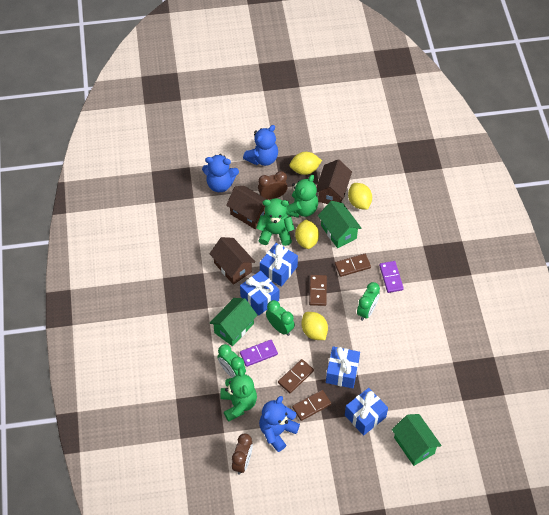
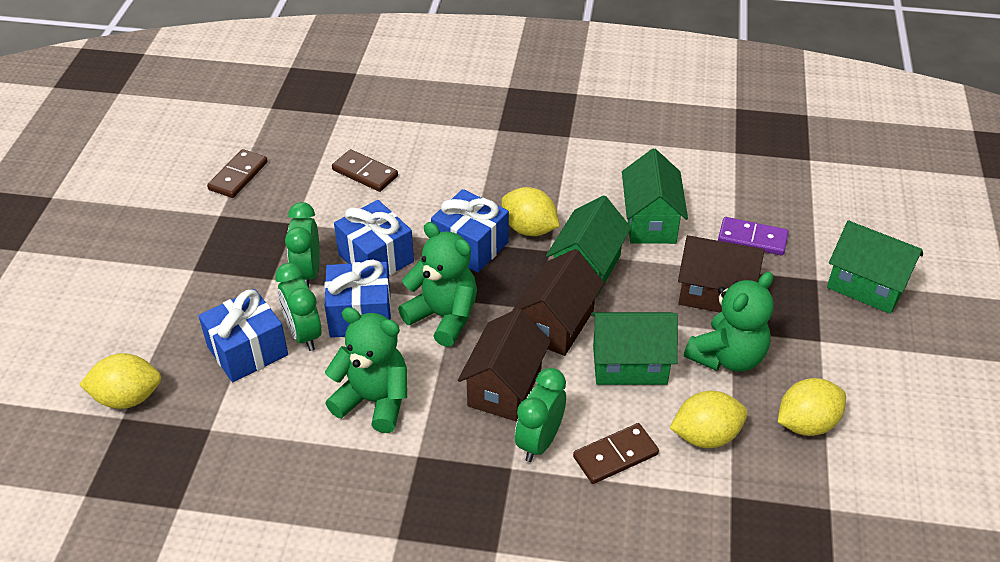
blue teddy bear: [202,154,239,192] [243,125,278,166] [259,396,300,452] = 3 -> none = 0
brown clock: [232,433,253,474] [258,171,288,200] = 2 -> none = 0
brown domino: [278,359,314,393] [292,390,331,421] [309,275,327,306] [335,254,371,277] = 4 -> [207,149,268,198] [332,149,398,192] [573,423,659,484] = 3
green house: [210,298,257,346] [318,201,362,248] [392,414,442,466] = 3 -> [546,195,631,297] [591,312,678,385] [622,149,688,244] [827,221,923,314] = 4
purple domino: [240,340,278,367] [379,261,404,293] = 2 -> [718,217,789,256] = 1

